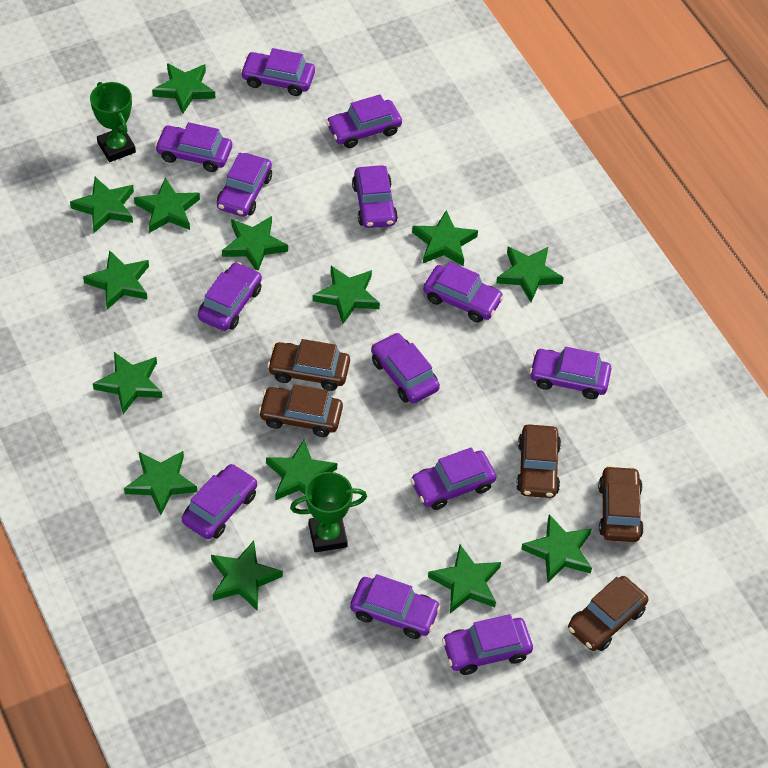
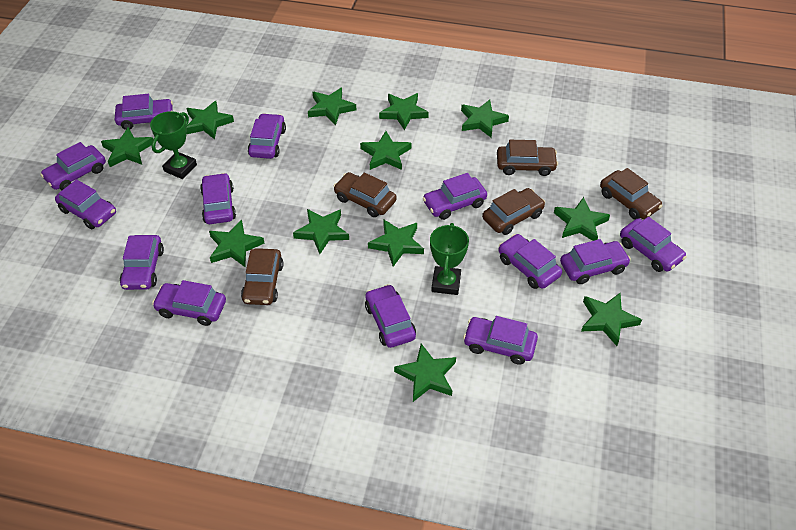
green star: [70,177,134,233] [83,250,149,310] [93,352,162,414] [124,451,197,515] [134,177,200,233] [152,63,215,114] [211,541,283,611] [222,216,288,271] [266,440,337,500] [313,266,380,324] [412,210,478,266] [428,545,501,613] [496,247,564,302] [521,514,592,583] = 14 -> [101,127,153,167] [187,101,234,139] [209,219,264,267] [293,209,349,254] [308,88,356,125] [360,131,411,170] [368,219,424,267] [379,93,429,130] [394,344,456,402] [461,99,509,138] [554,197,610,241] [581,293,642,346] = 12

